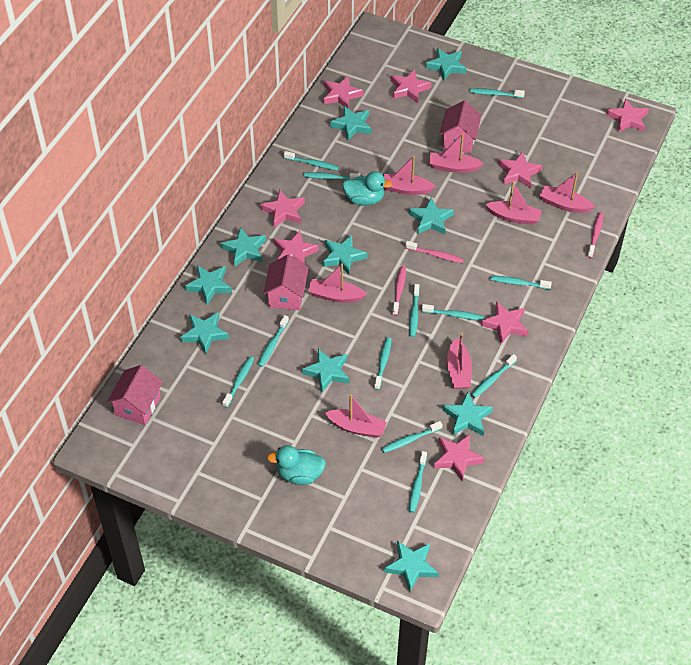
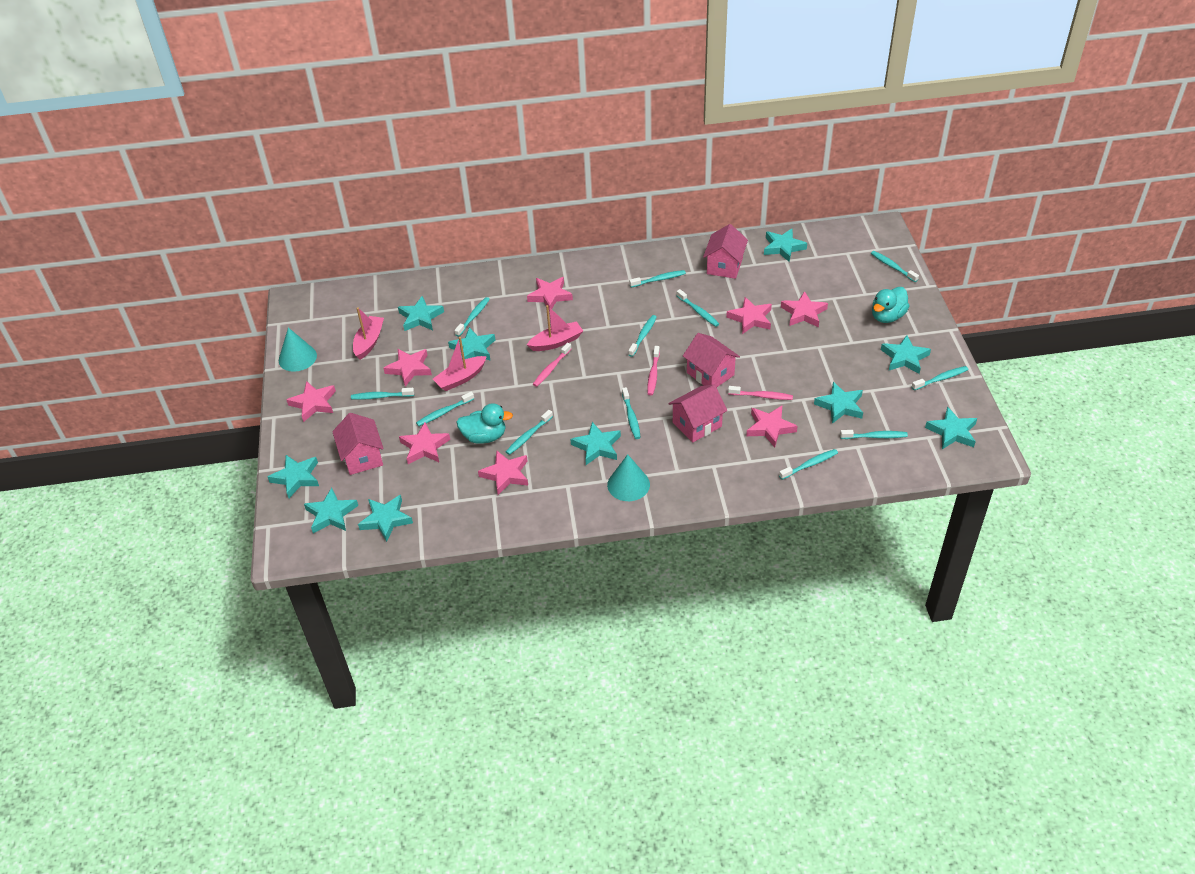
pink boat: [308,263,367,303] [325,394,387,438] [383,155,436,195] [429,133,484,173] [447,333,472,389] [485,182,542,225] [540,172,595,213] = 7 -> [353,307,384,360] [433,337,487,391] [527,305,583,351] = 3
pink house: [107,365,163,425] [263,255,308,310] [440,101,482,153] = 3 -> [332,413,384,475] [668,385,727,442] [683,333,740,387] [703,224,748,279] = 4
turquoise cone: none = 0 -> [279,328,317,372] [607,454,650,501] = 2

